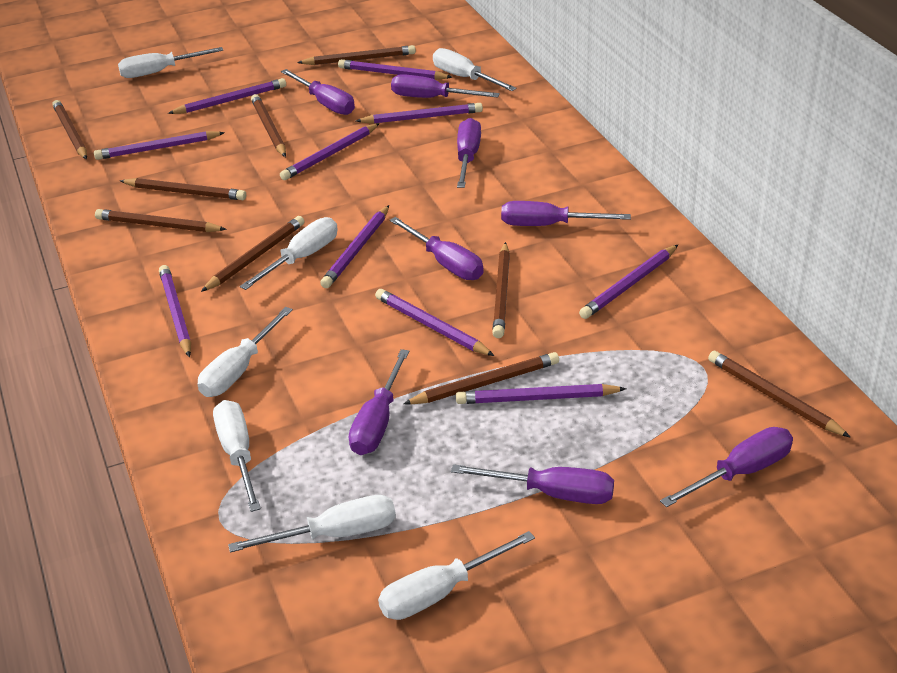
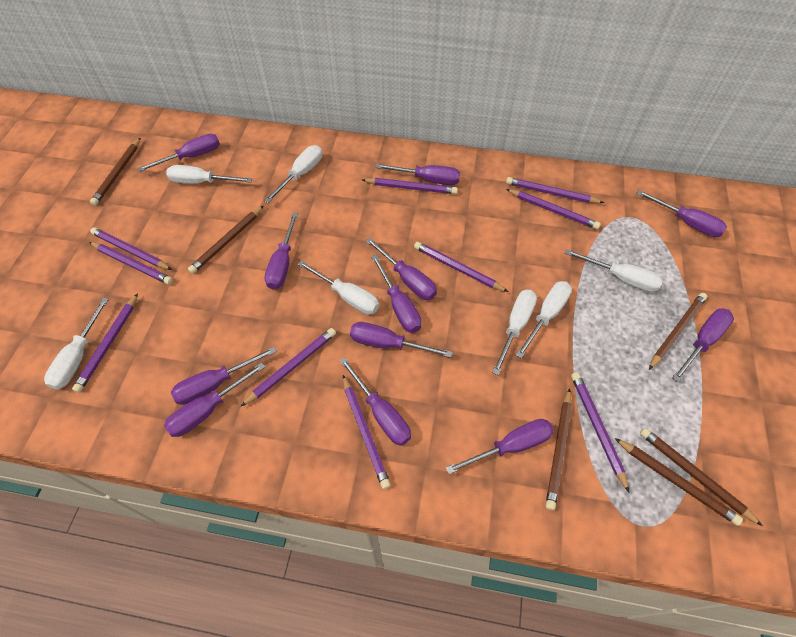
brown pencil: [52,100,87,160] [95,209,226,232] [120,178,246,200] [201,216,304,292] [251,94,286,157] [297,45,416,65] [403,352,559,405] [492,242,510,338] [708,351,851,438] = 9 -> [90,138,140,206] [188,206,264,274] [546,388,572,510] [615,438,743,526] [640,428,763,526] [649,293,707,370] = 6
purple screwdriver: [281,69,355,115] [349,349,409,455] [390,217,484,280] [391,74,500,98] [451,464,614,504] [457,118,481,188] [501,201,631,226] [660,427,793,507] = 8 -> [137,134,220,172] [164,362,265,437] [171,347,277,405] [265,212,298,290] [339,357,411,446] [350,322,453,358] [366,238,437,300] [371,255,421,333] [375,164,460,185] [446,419,554,474] [636,190,727,237] [672,308,734,382] = 12

